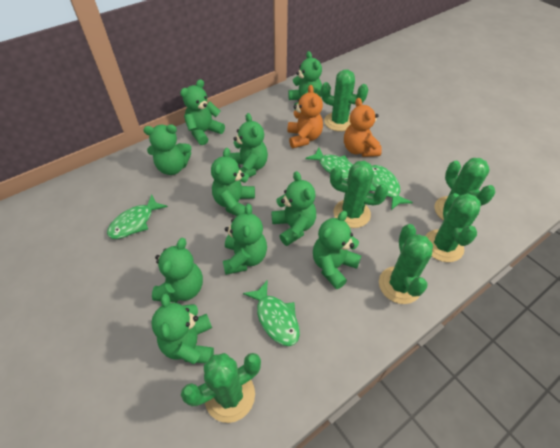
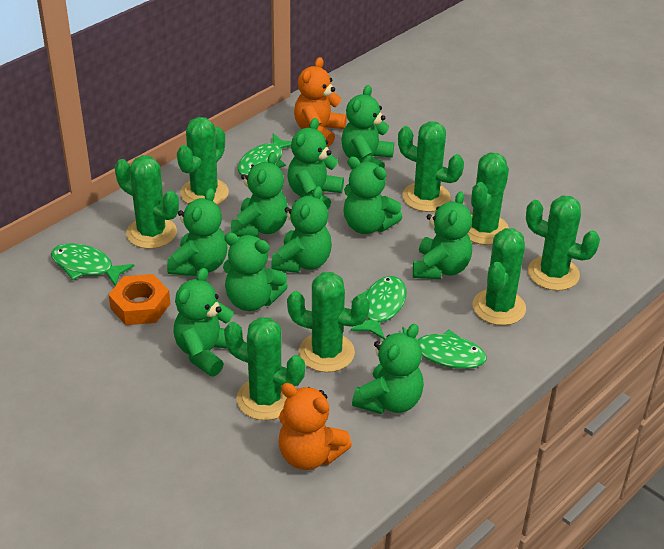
green cactus: [181,353,261,423] [321,70,368,132] [330,161,388,228] [379,224,433,304] [425,193,481,262] [434,158,495,221] = 6 -> [115,155,179,249] [177,117,229,205] [224,317,305,420] [287,272,370,372] [398,121,464,212] [467,153,509,245] [472,228,526,325] [526,195,600,291] = 8
orange nut: none = 0 -> [109,274,170,325] = 1

